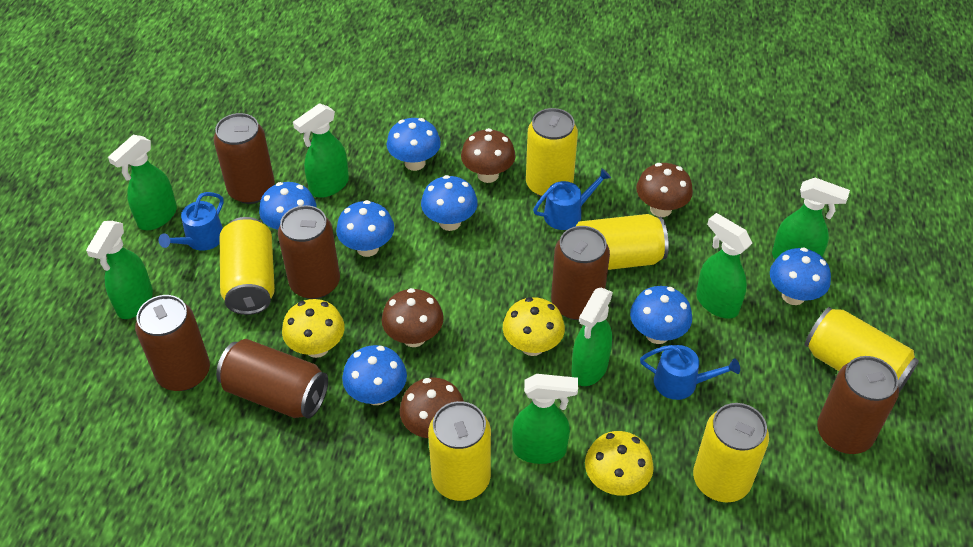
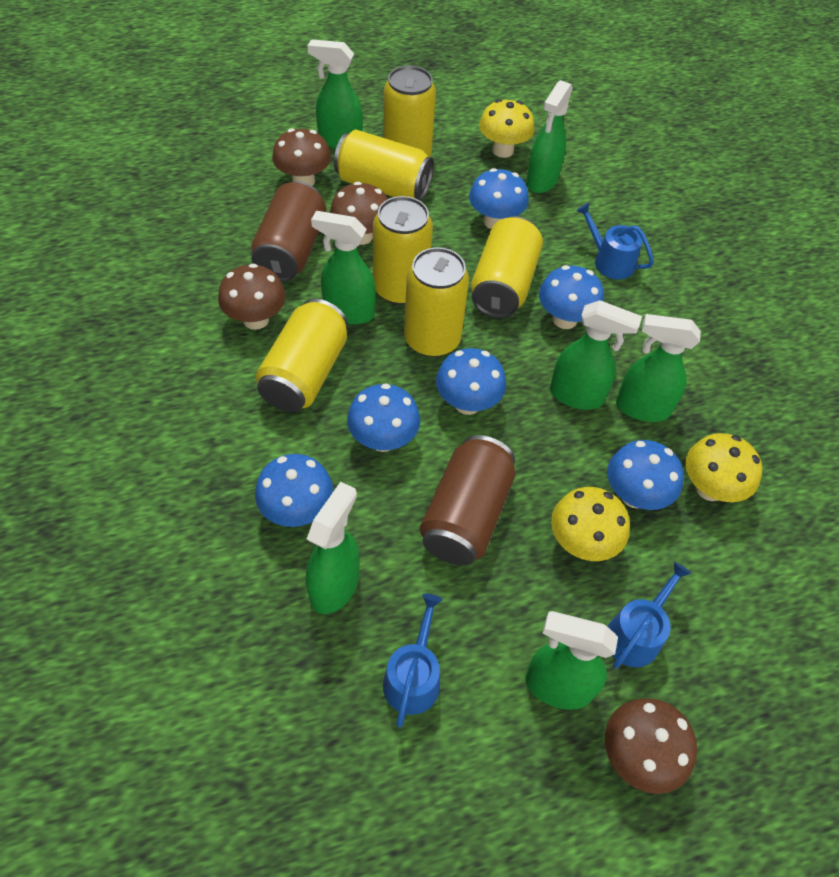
blue mushroom: [259,182,317,230] [336,200,394,257] [342,345,407,405] [387,118,441,171] [421,175,478,231] [630,286,692,344] [770,248,831,305] = 7 -> [255,454,333,527] [347,384,420,452] [436,348,506,415] [469,168,529,229] [539,265,604,329] [607,440,684,510] = 6
brown can: [135,295,210,391] [214,113,275,204] [216,339,328,418] [278,205,340,299] [551,226,610,320] [817,356,899,454] = 6 -> [251,181,326,282] [420,435,515,566] = 2

